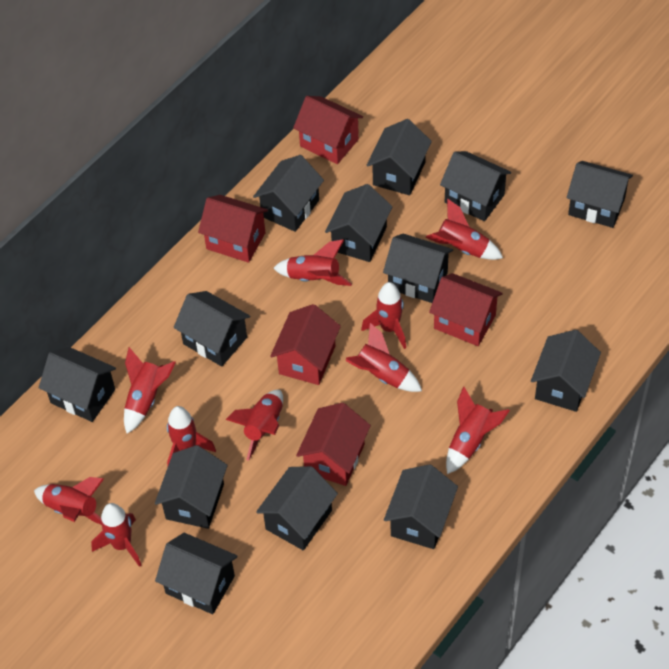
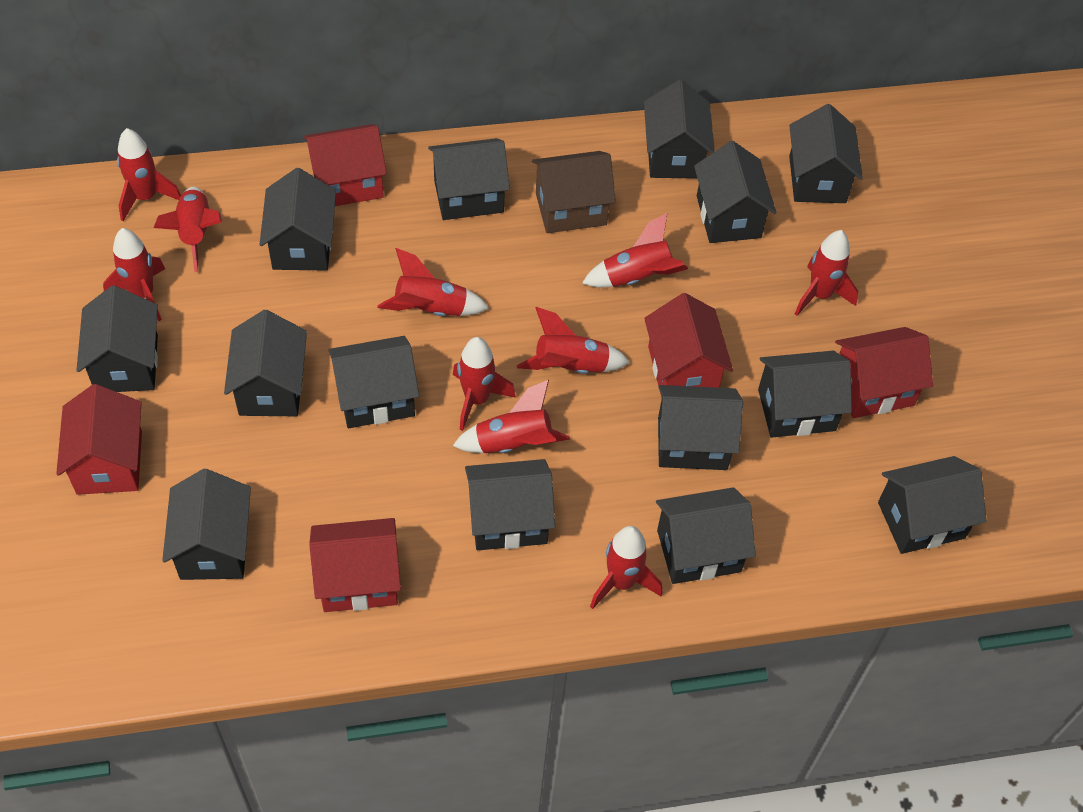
black house: [39,347,116,422] [155,445,228,529] [155,533,238,614] [174,291,250,367] [253,155,324,232] [256,466,338,550] [325,184,393,262] [366,119,432,195] [383,234,453,303] [384,464,458,549] [440,151,511,221] [531,330,601,412] [567,161,633,228] = 13 -> [76,285,158,392] [162,469,251,580] [224,310,307,416] [259,168,336,271] [329,336,419,428] [428,138,510,220] [465,459,555,550] [644,80,715,179] [656,487,756,584] [658,385,743,470] [694,141,777,243] [758,351,852,438] [789,104,863,203] [878,456,987,554] = 14
brown house: none = 0 -> [532,151,616,233] = 1

